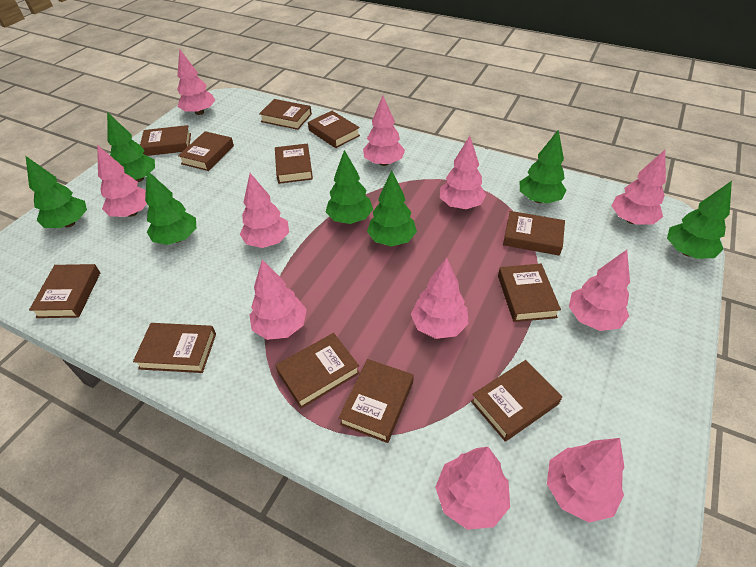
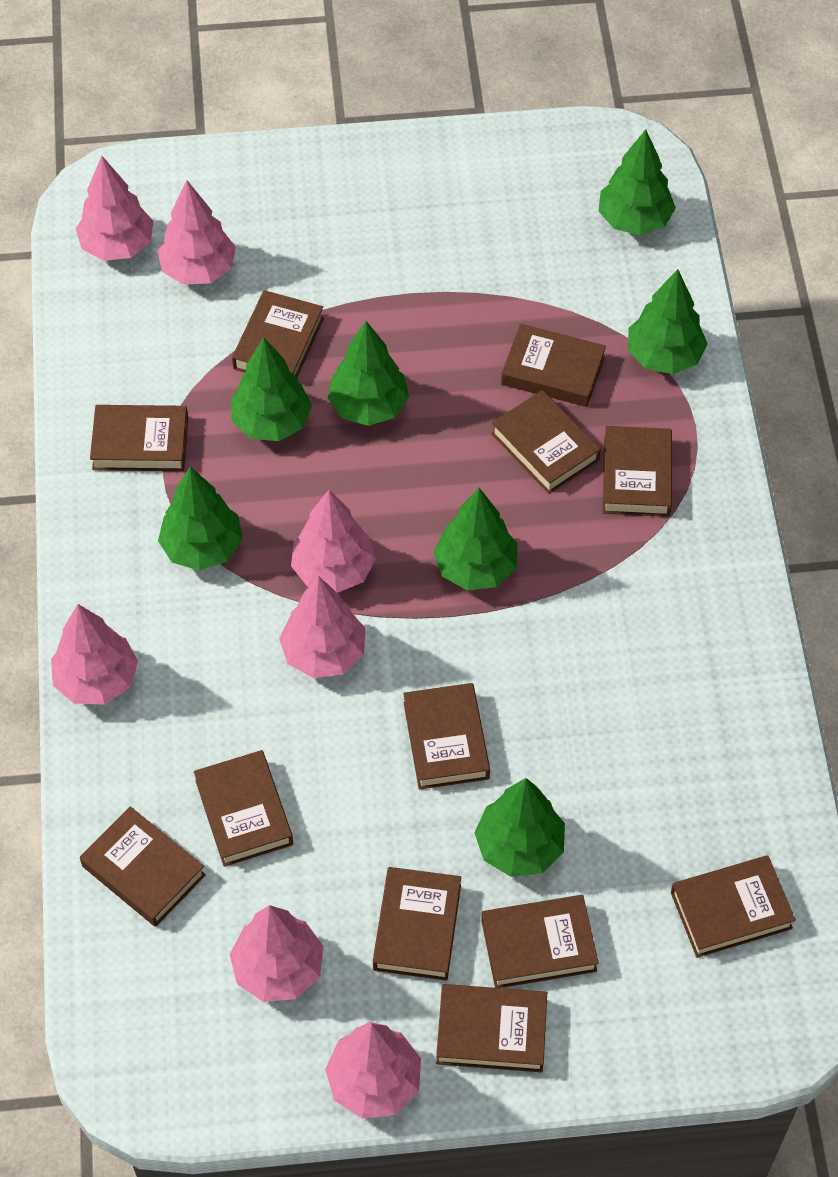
pink tree: [97,145,147,217] [177,49,215,115] [240,173,289,248] [249,260,307,340] [363,96,405,166] [411,258,469,339] [435,447,510,530] [440,136,486,209] [547,438,624,523] [569,250,630,331] [612,150,666,225] = 11 -> [51,604,138,705] [76,156,153,261] [157,180,236,285] [230,905,323,1002] [279,576,365,678] [291,490,376,593] [325,1022,421,1119] = 7

